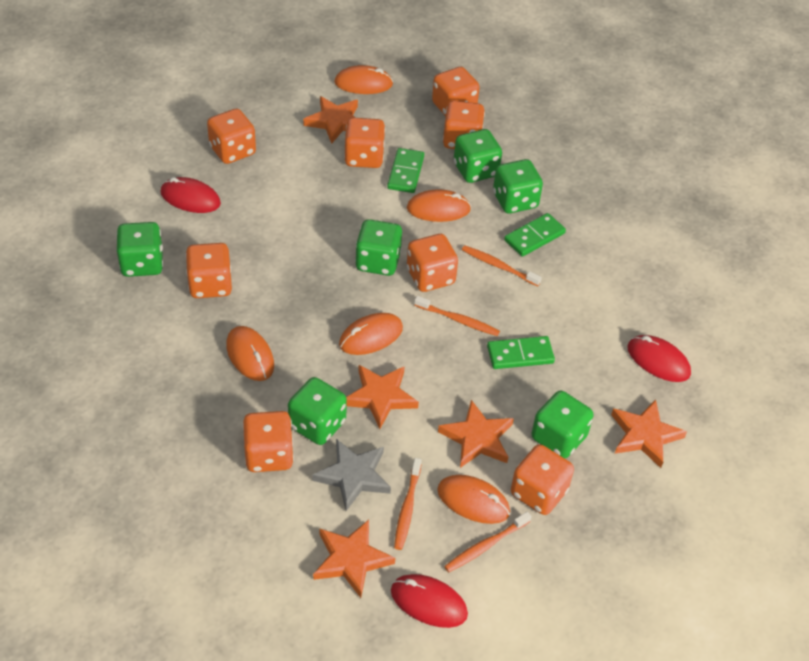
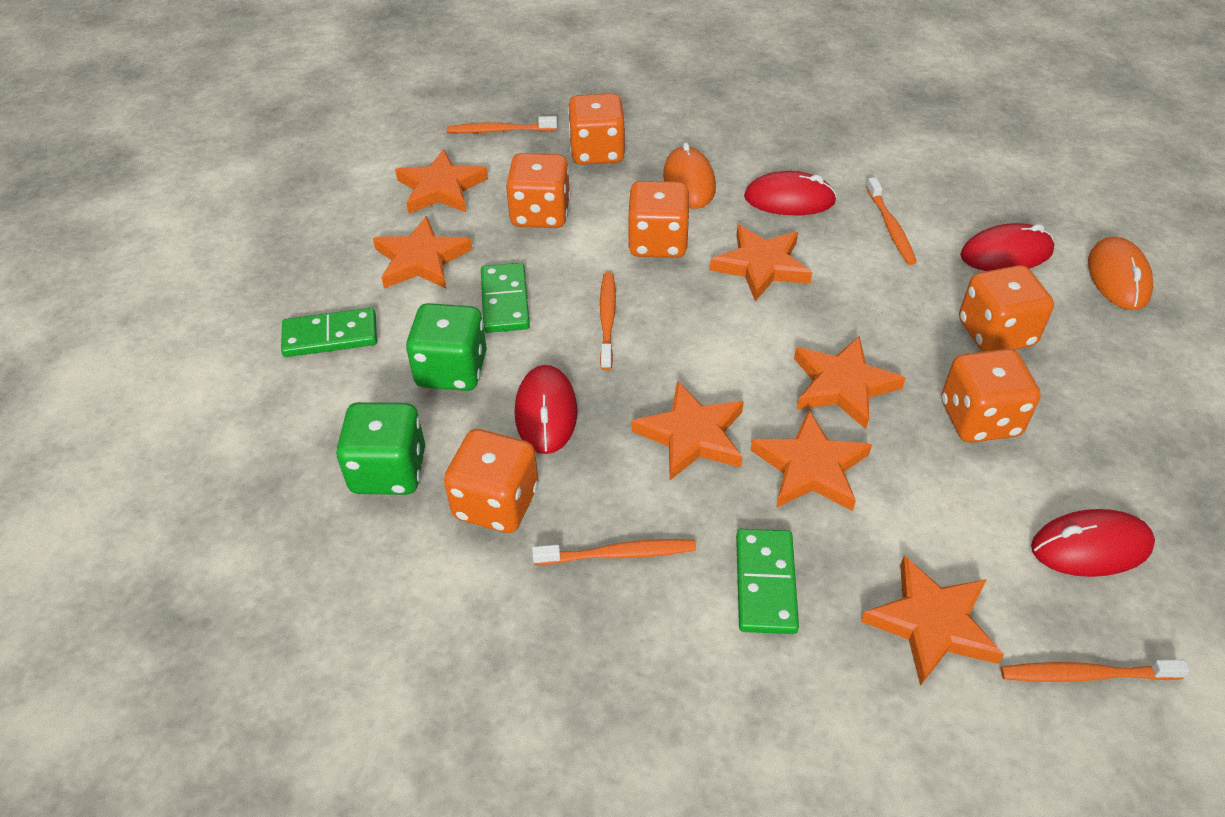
green dice: [117,222,163,277] [288,377,347,445] [355,219,402,276] [454,129,502,183] [493,159,543,214] [532,390,594,458] = 6 -> [336,402,425,495] [406,303,487,391] = 2
grey star: [312,439,391,511] = 1 -> none = 0
orange dice: [186,243,232,298] [207,109,256,164] [243,411,294,472] [344,118,385,168] [407,234,458,292] [432,67,480,116] [443,101,485,149] [511,444,574,515] = 8 -> [444,429,538,533] [505,153,571,228] [568,93,626,165] [627,181,690,258] [942,349,1041,443] [959,265,1054,352] = 6
orange mouse: [226,326,274,381] [334,65,393,94] [339,313,403,355] [407,189,471,222] [437,475,510,524] = 5 -> [663,142,716,209] [1088,237,1153,310] = 2
orange star: [303,96,358,144] [313,520,395,598] [346,365,419,429] [438,400,514,468] [611,400,687,468] = 5 -> [373,216,472,288] [395,149,488,214] [632,381,744,480] [710,225,812,301] [750,410,872,511] [794,336,905,429] [861,556,1004,686] = 7
orange toothbrush: [394,458,422,550] [414,296,500,336] [444,512,532,572] [462,245,542,286] = 4 -> [447,116,557,133] [532,539,696,565] [600,272,616,370] [866,177,917,265] [1001,660,1190,682] = 5
red mouse: [160,177,221,213] [391,574,468,628] [627,335,691,382] = 3 -> [515,365,577,454] [744,171,837,215] [960,223,1054,271] [1031,509,1155,577] = 4

